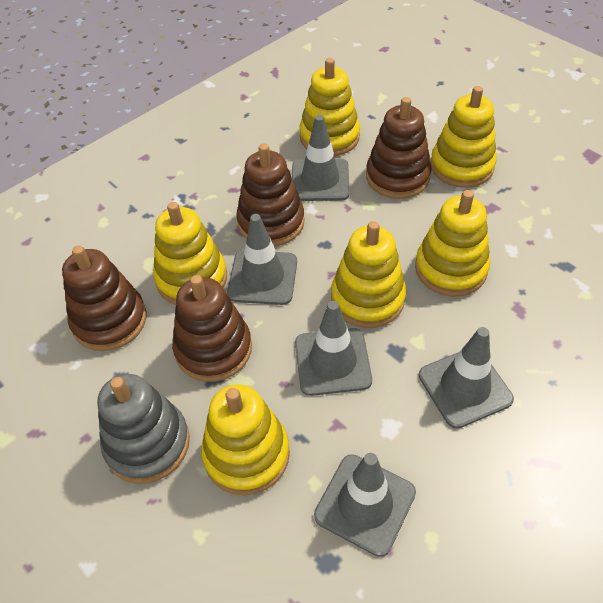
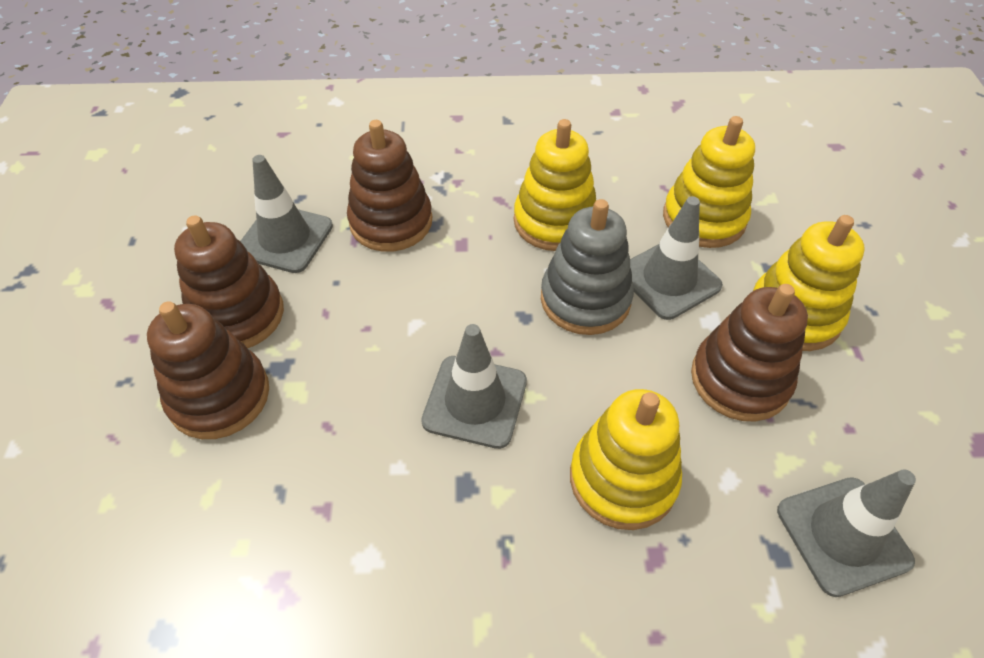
grey traffic cone: [227,214,297,305] [292,115,349,201] [295,301,372,396] [314,453,416,557] [419,327,514,429] = 5 -> [240,155,333,273] [421,324,527,449] [630,196,723,320] [777,469,916,597] = 4
yellow stacking toy: [153,202,227,305] [201,384,290,495] [299,58,360,156] [331,221,406,328] [415,190,490,297] [430,86,497,188] = 6 -> [514,119,596,251] [570,389,682,530] [663,116,755,248] [752,215,865,351] = 4

